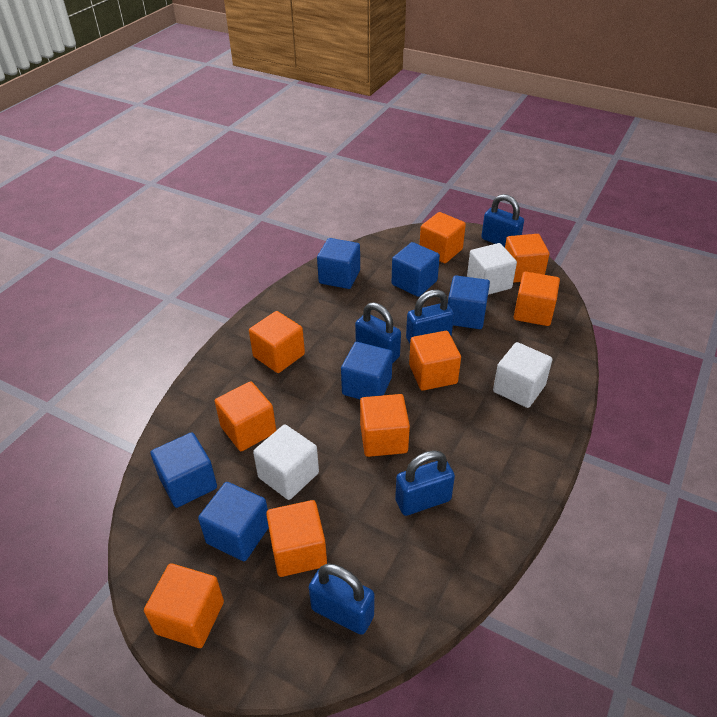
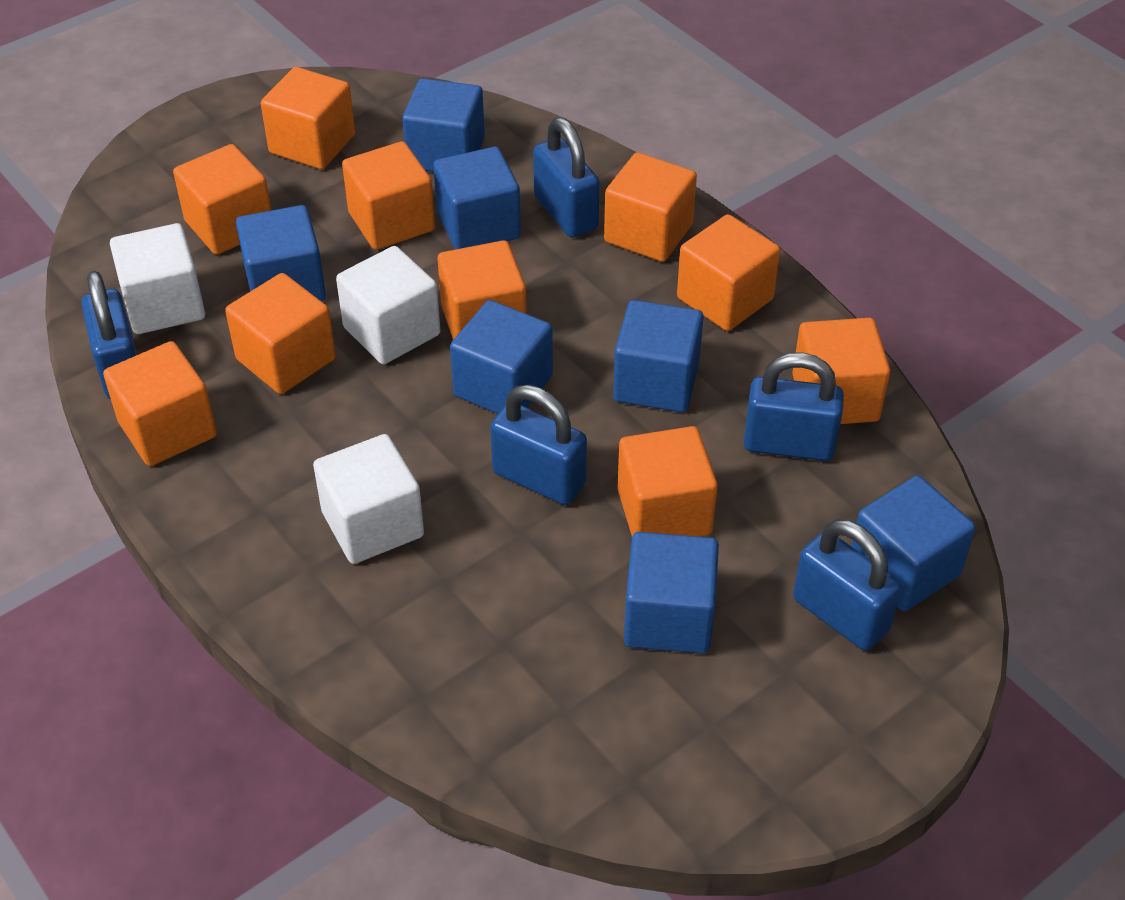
blue cube: [151,432,217,508] [198,482,269,561] [317,238,360,289] [341,342,393,399] [392,242,440,297] [448,276,490,329] = 6 -> [236,205,326,301] [402,78,485,172] [434,147,521,250] [450,300,553,414] [613,300,703,412] [624,532,719,654] [851,475,976,611] = 7
orange cube: [144,563,224,648] [215,381,276,451] [249,311,305,373] [266,500,327,577] [360,394,410,457] [409,331,461,391] [420,212,466,263] [505,234,549,283] [514,272,560,326] = 9 -> [103,341,217,466] [173,144,271,255] [225,273,336,394] [261,67,355,169] [342,141,435,250] [437,240,527,340] [604,152,697,262] [617,426,718,537] [677,214,780,331] [792,318,890,424] = 10

